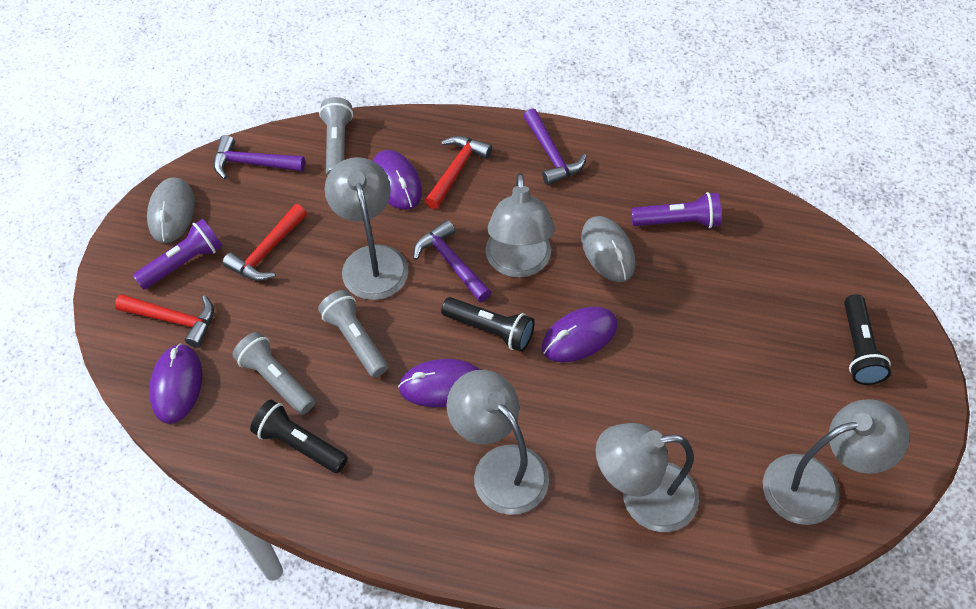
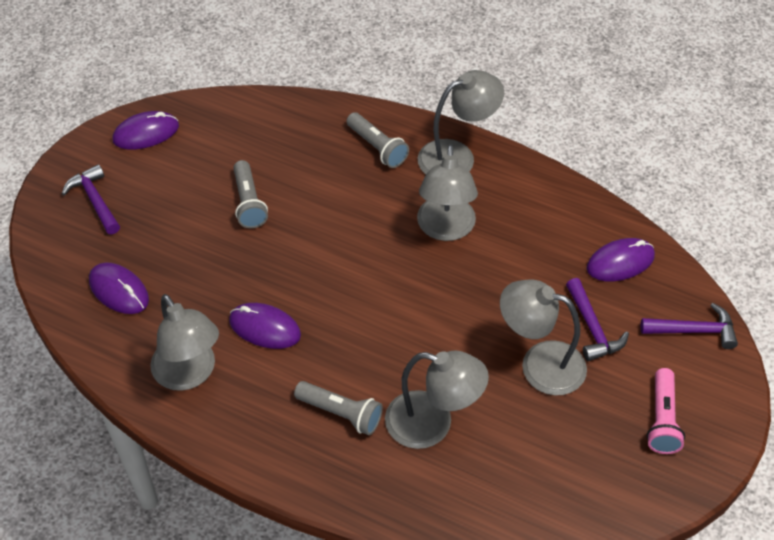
black flashlight: [250,400,348,473] [441,297,535,352] [844,294,891,385] = 3 -> none = 0
grey mouse: [147,177,195,243] [581,216,635,282] = 2 -> none = 0
pink flashlight: none = 0 -> [647,368,685,454] = 1
purple flashlight: [133,219,222,290] [631,192,721,228] = 2 -> none = 0
red hammer: [115,294,214,348] [222,204,307,281] [425,136,492,209] = 3 -> none = 0

